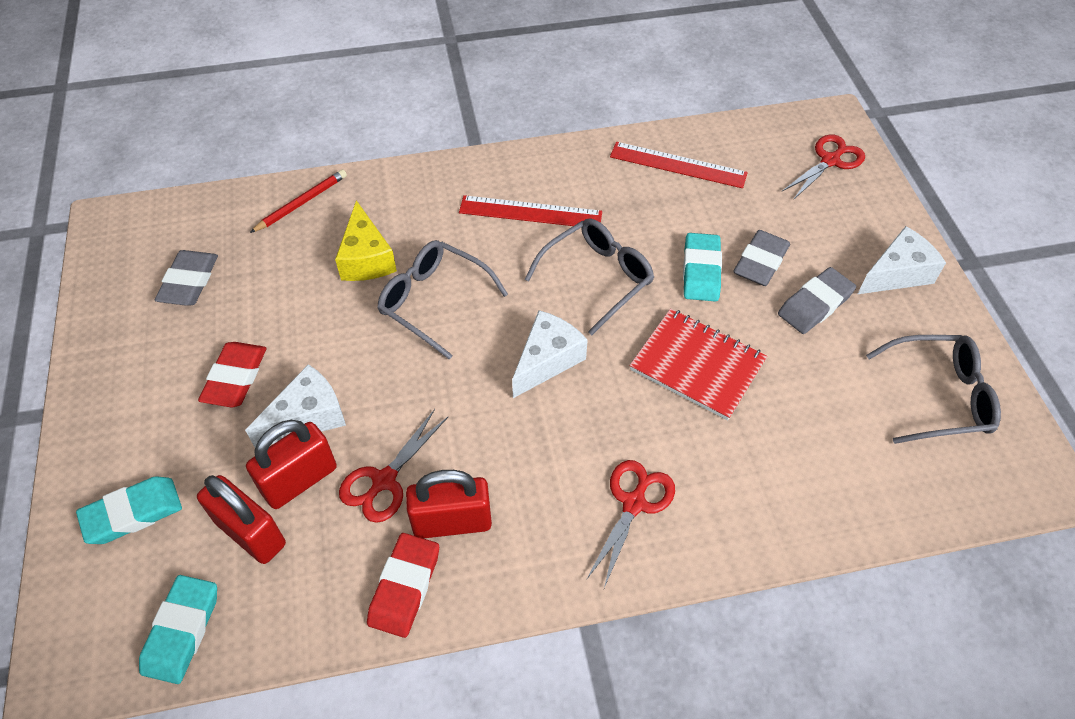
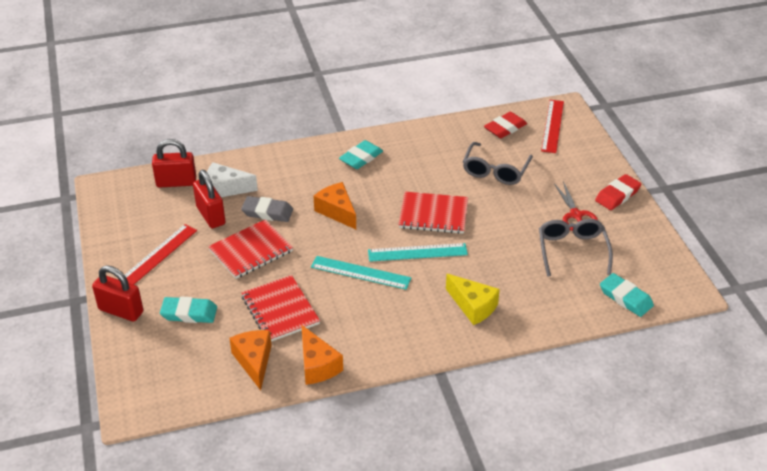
grey eraser: [155,250,218,306] [733,230,790,286] [778,267,856,334] = 3 -> [241,196,293,222] = 1
grey glasses: [377,240,508,360] [525,218,654,335] [866,335,1001,444] = 3 -> [463,142,533,185] [539,219,613,277] = 2
orange cheese: none = 0 -> [229,330,272,390] [301,325,343,385] [314,182,356,229] = 3
red notebook: [629,308,767,420] = 1 -> [208,219,293,279] [241,275,320,342] [398,192,468,234] = 3
red pencil: [250,169,347,233] = 1 -> none = 0
red scissors: [339,409,448,523] [586,460,675,588] [782,135,865,200] = 3 -> [554,181,598,231] = 1
turquoise ruler: none = 0 -> [311,256,411,290] [368,243,468,262] = 2
white cheese: [245,364,346,447] [512,310,588,398] [858,226,946,294] = 3 -> [207,163,258,197] = 1

